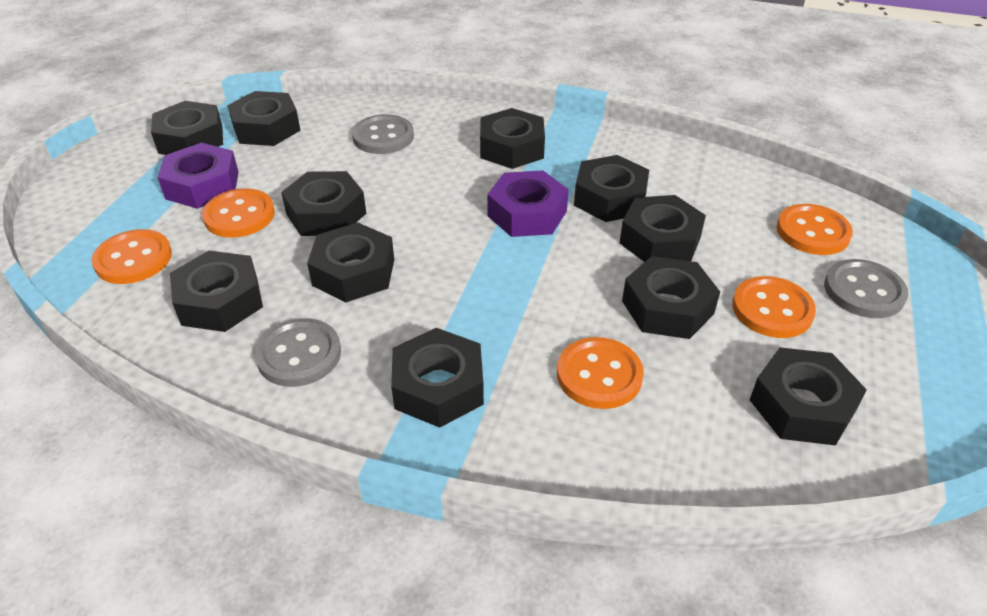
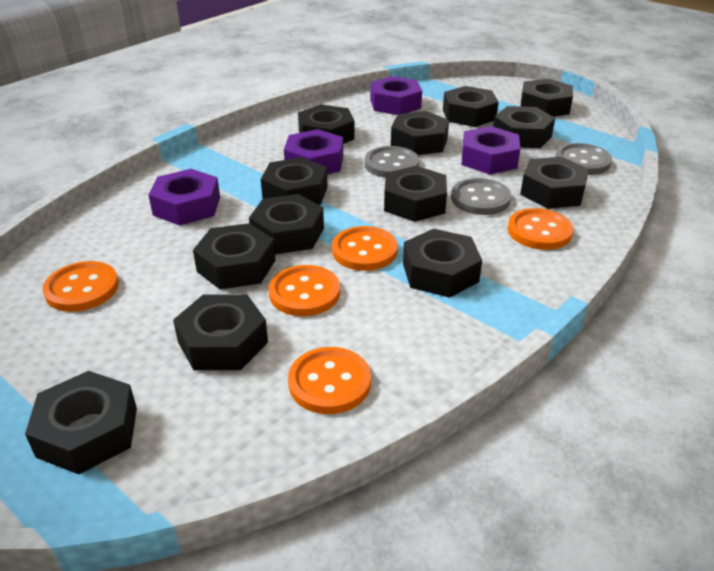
black nut: [151,101,223,155] [170,251,263,332] [228,91,301,146] [281,171,366,236] [307,223,394,302] [391,328,484,428] [480,108,545,169] [574,155,649,222] [620,195,706,262] [622,256,720,339] [750,347,867,446] = 11 -> [25,371,137,475] [173,294,268,370] [193,223,276,290] [249,194,324,254] [261,157,328,205] [298,105,355,144] [384,166,447,222] [391,111,449,155] [403,229,482,298] [443,86,499,127] [493,106,555,148] [520,157,589,209] [521,79,573,117] = 13
purple nut: [157,143,239,209] [487,170,569,237] = 2 -> [149,169,220,226] [284,129,343,174] [370,76,422,115] [462,126,520,175] = 4

